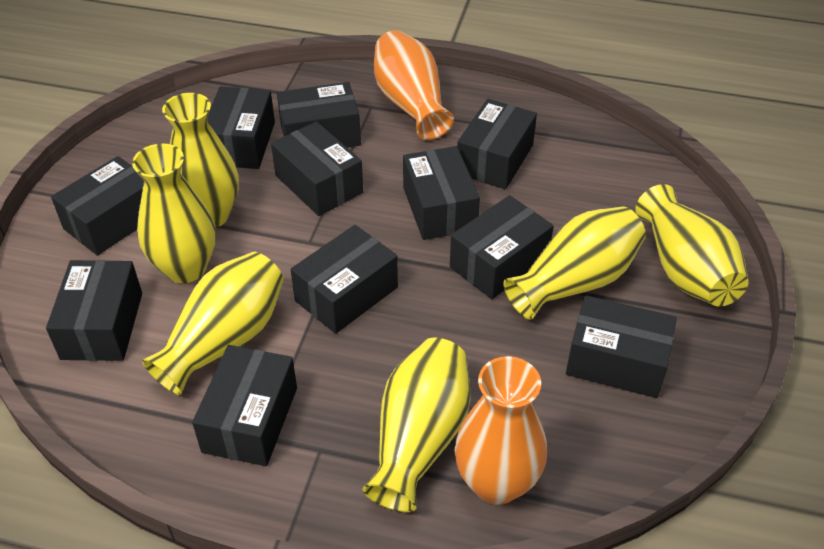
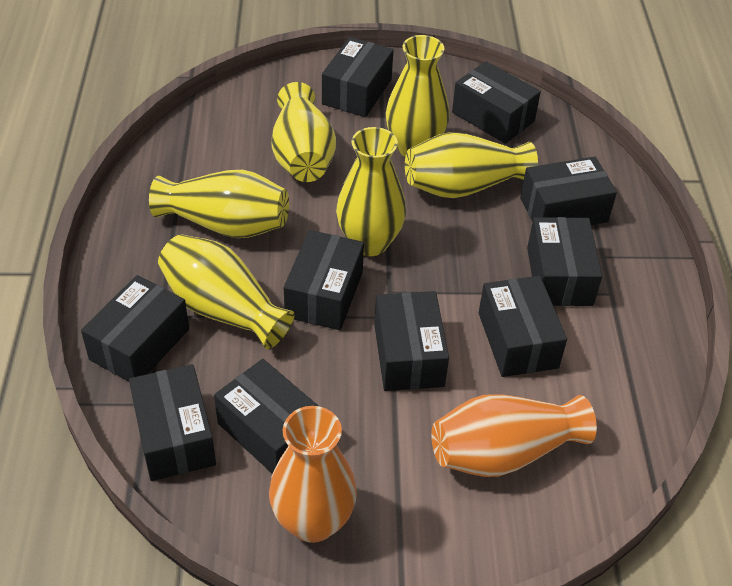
black box: [46,260,142,361] [51,156,144,256] [192,345,297,466] [207,86,275,169] [271,121,363,216] [277,82,361,148] [291,225,398,334] [403,146,480,240] [450,195,553,299] [457,99,537,189] [566,295,677,398] = 11 -> [81,275,189,382] [129,364,216,481] [214,359,318,474] [284,230,364,330] [322,37,393,117] [374,291,449,391] [452,61,541,144] [479,276,567,377] [520,157,617,225] [527,217,602,306] = 10

